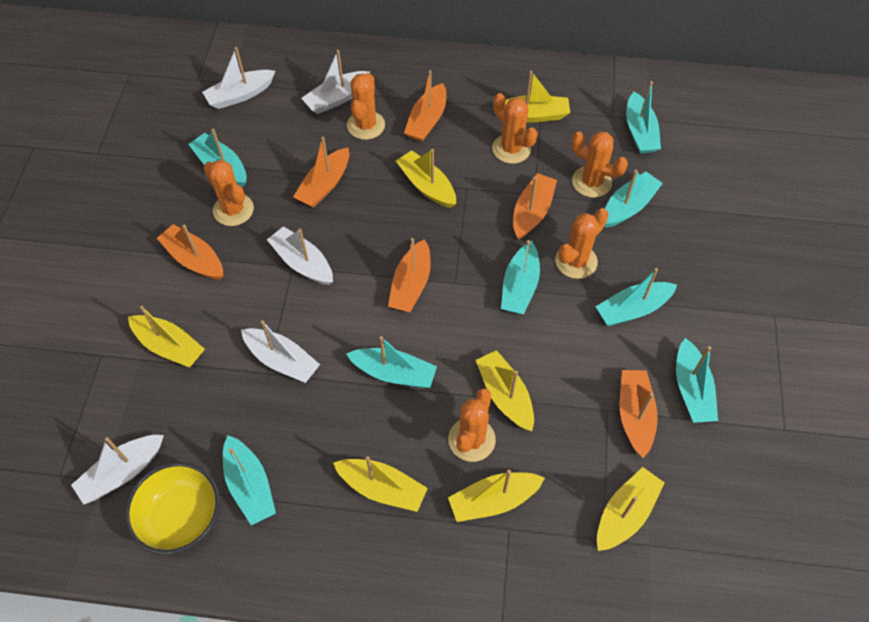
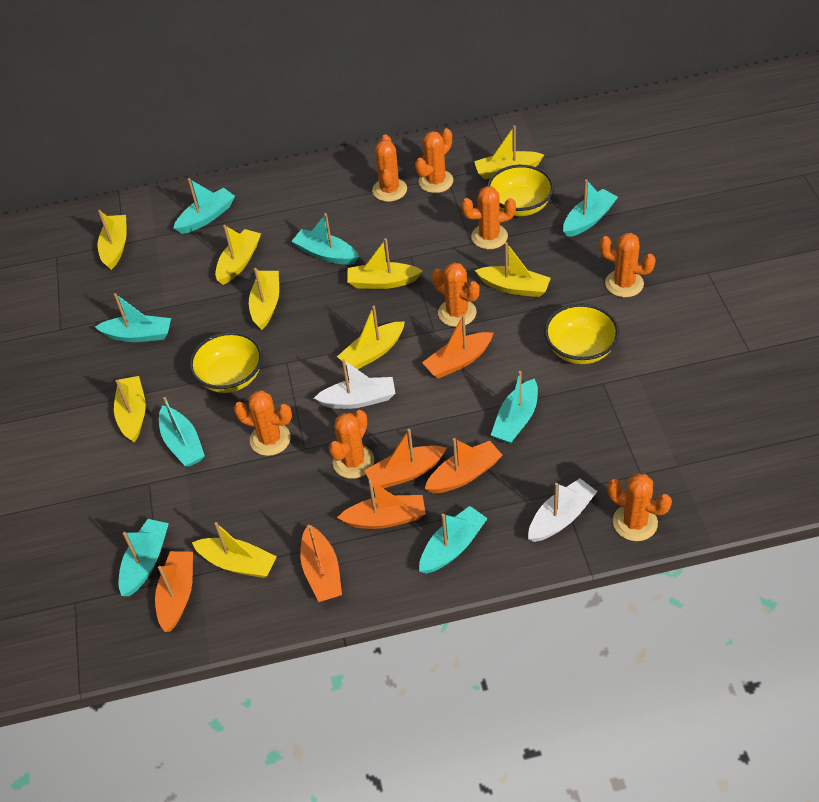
orange cactus: [204,160,254,226] [347,73,385,140] [448,388,496,462] [492,93,538,164] [555,208,609,279] [571,131,628,198] = 6 -> [234,390,292,456] [329,410,374,479] [372,134,407,202] [415,128,453,193] [432,262,479,327] [461,186,516,249] [599,233,656,297] [607,473,672,541] = 8
white boat: [71,435,164,505] [202,47,275,109] [241,320,320,383] [267,226,333,285] [301,50,370,114] = 5 -> [314,359,395,409] [528,478,598,542] = 2
yellow boat: [128,306,205,368] [333,456,428,512] [396,149,456,208] [448,470,545,522] [476,350,534,431] [506,71,570,123] [597,467,665,551] = 7 -> [98,210,127,270] [114,376,146,442] [192,522,277,578] [215,225,261,285] [249,268,279,330] [337,306,405,369] [347,238,423,289] [474,125,544,179] [475,242,551,297] = 9
yellow bowl: [125,462,220,554] = 1 -> [189,332,263,393] [487,165,554,216] [544,303,619,364] = 3

